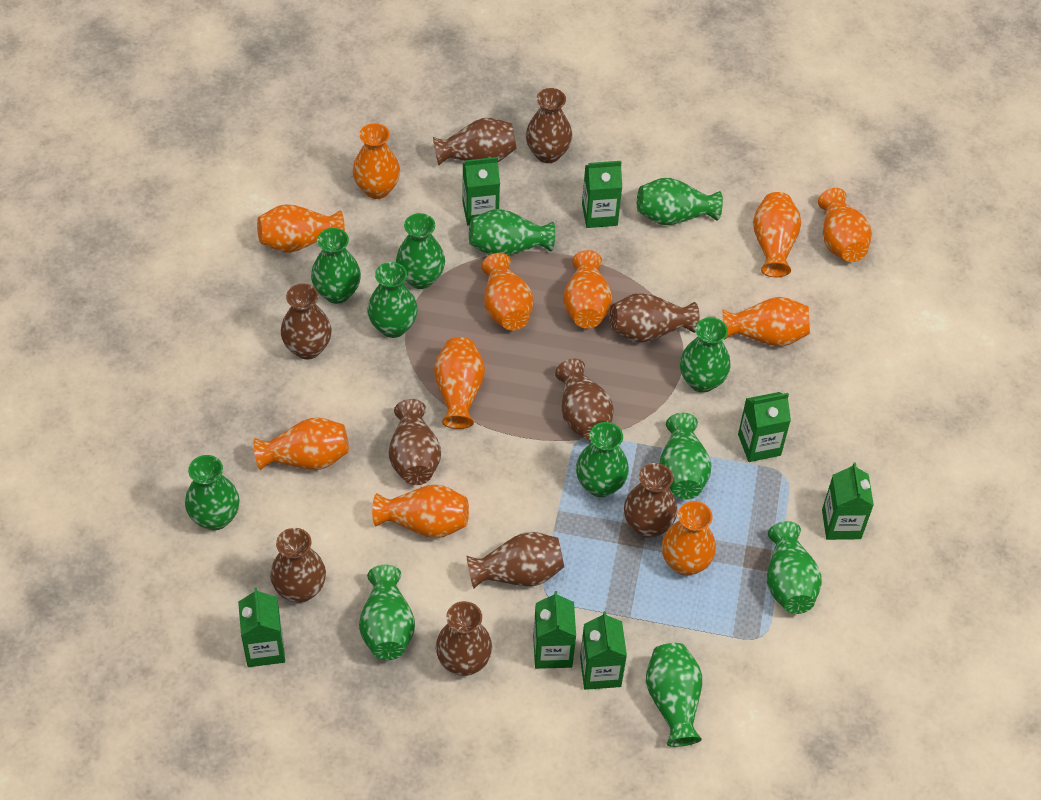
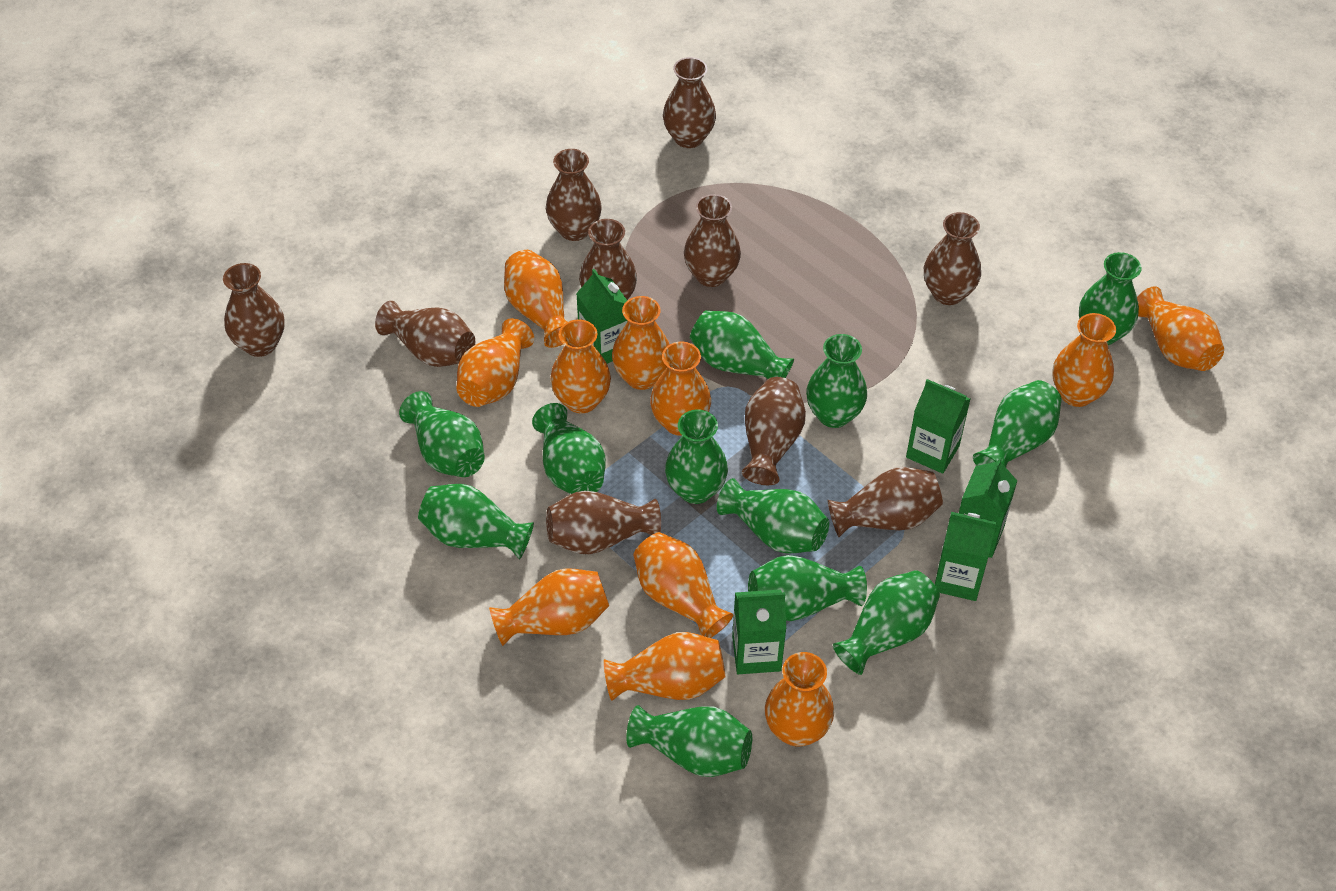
green carton: [238,588,285,667] [462,157,500,225] [533,591,576,669] [580,611,627,690] [582,161,622,228] [738,392,791,462] [822,462,874,540] = 7 -> [576,269,628,364] [732,589,786,674] [906,379,970,474] [935,512,997,601] [959,457,1017,558] = 5

